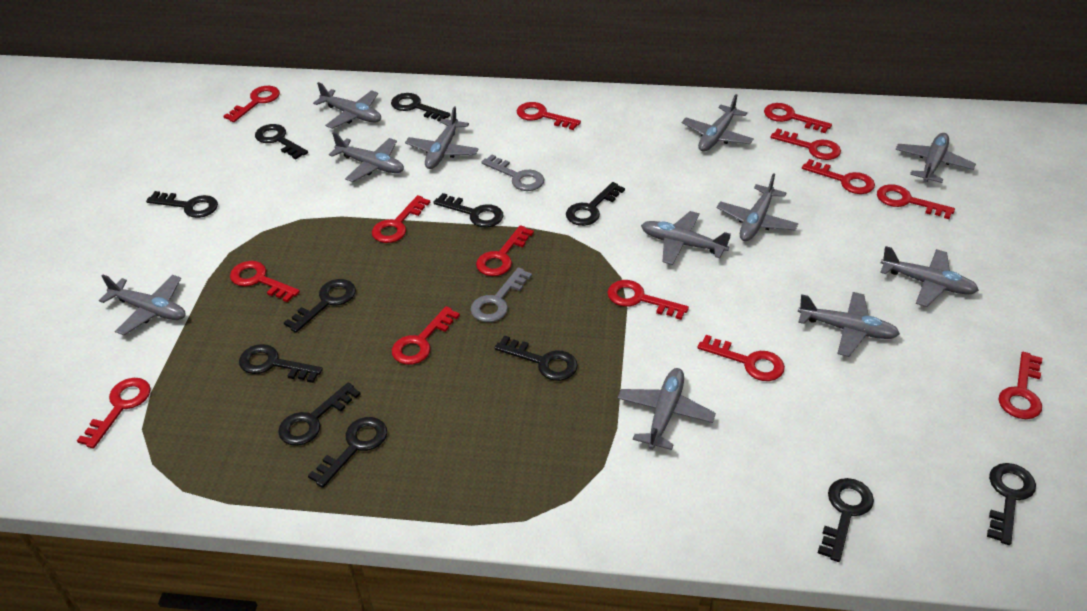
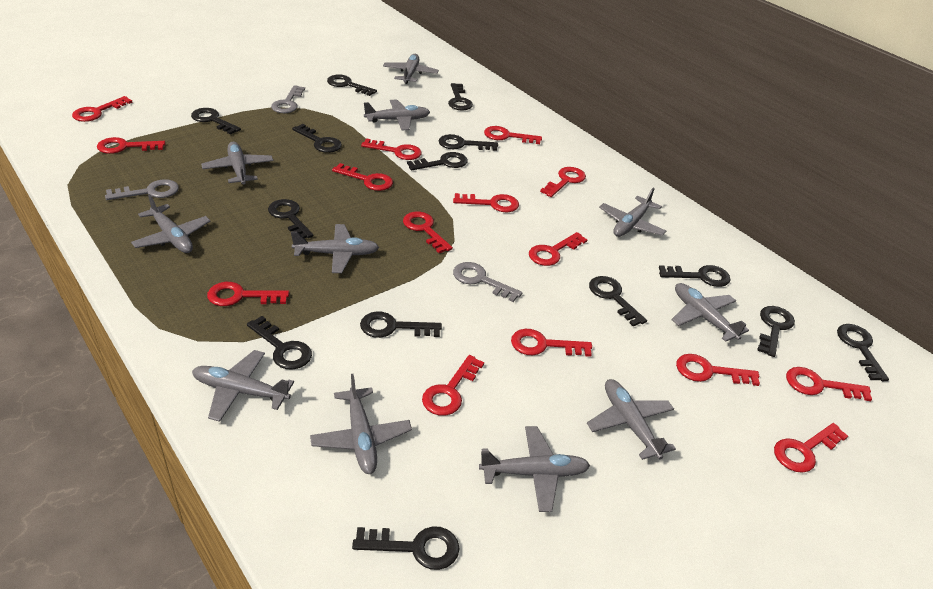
black key: [146,191,218,218] [239,344,323,383] [255,124,308,159] [278,382,361,446] [284,279,356,333] [308,417,387,488] [391,93,451,122] [433,193,504,228] [495,335,578,381] [566,182,625,226] [818,478,874,562] [987,463,1036,545] = 12 -> [191,108,241,135] [247,316,312,370] [268,199,313,239] [292,124,342,153] [327,74,377,96] [352,526,460,570] [360,311,442,338] [407,152,468,171] [439,134,498,151] [448,83,473,111] [589,276,647,327] [659,265,730,287] [757,306,795,357] [837,324,889,381] = 14
grey key: [470,267,532,322] [481,155,544,191] = 2 -> [105,179,179,200] [271,85,305,113] [453,262,522,302] = 3
red key: [77,378,151,449] [224,86,280,122] [230,261,300,302] [372,195,430,243] [392,306,460,365] [476,225,534,276] [517,102,581,130] [607,280,689,320] [698,335,785,381] [764,103,832,133] [770,128,841,160] [802,159,875,194] [877,184,955,219] [998,352,1042,419] = 14 -> [72,96,133,122] [97,137,165,154] [207,282,289,306] [332,163,393,191] [361,138,422,160] [403,212,453,253] [422,355,484,416] [453,193,519,212] [484,126,542,144] [511,329,592,357] [529,232,588,266] [540,167,586,197] [676,354,760,386] [774,423,848,473] [786,367,872,401] = 15

